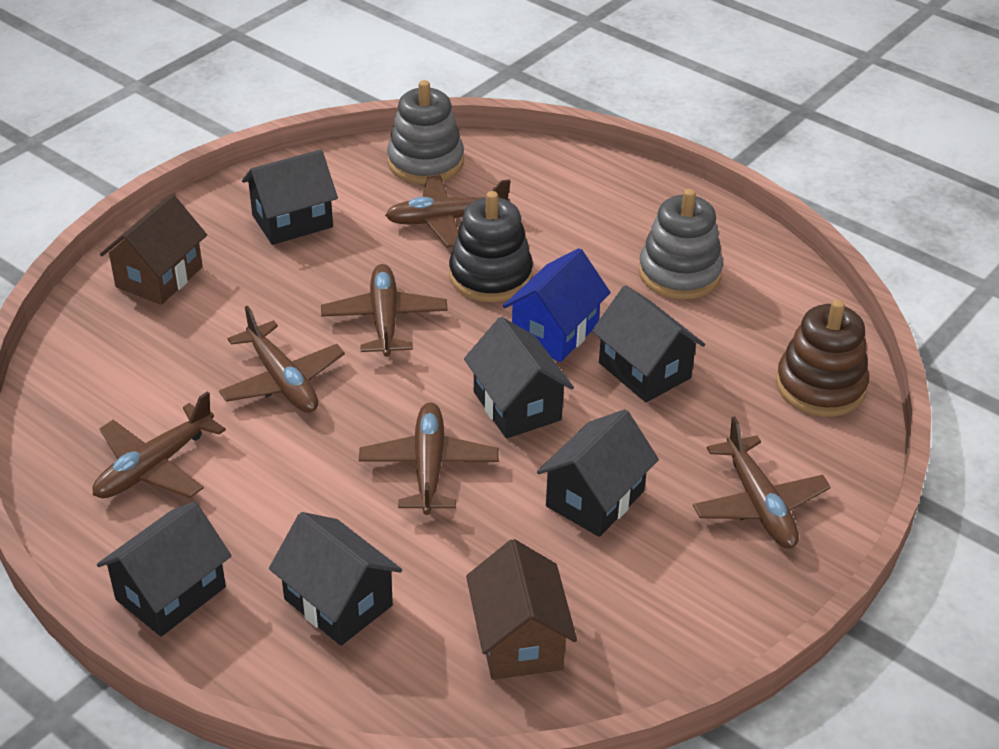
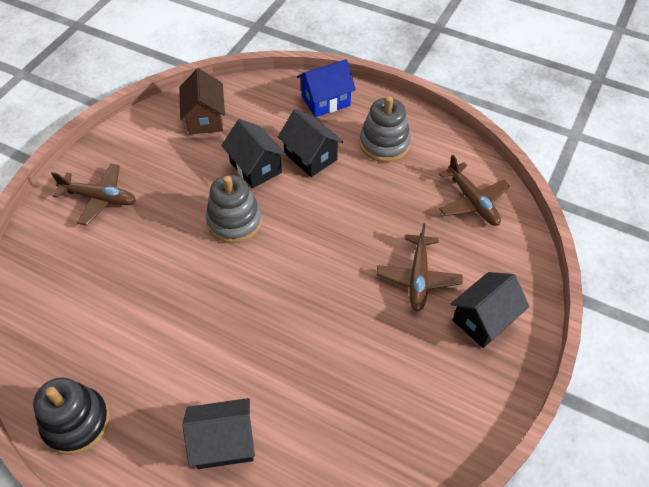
black house: [97,501,231,637] [242,150,338,245] [269,512,402,646] [464,317,574,439] [537,409,659,537] [592,285,705,402] = 6 -> [182,398,255,469] [221,119,286,188] [278,109,343,177] [451,272,530,348] = 4
brown house: [100,194,207,305] [466,539,577,680] = 2 -> [179,68,225,134] = 1
brown plane: [93,391,226,498] [219,306,345,413] [321,264,448,357] [359,403,499,515] [385,175,511,247] [693,416,831,548] = 6 -> [51,164,136,226] [376,223,463,312] [439,155,510,226] = 3
brown stacking toy: [776,300,869,417] = 1 -> none = 0

